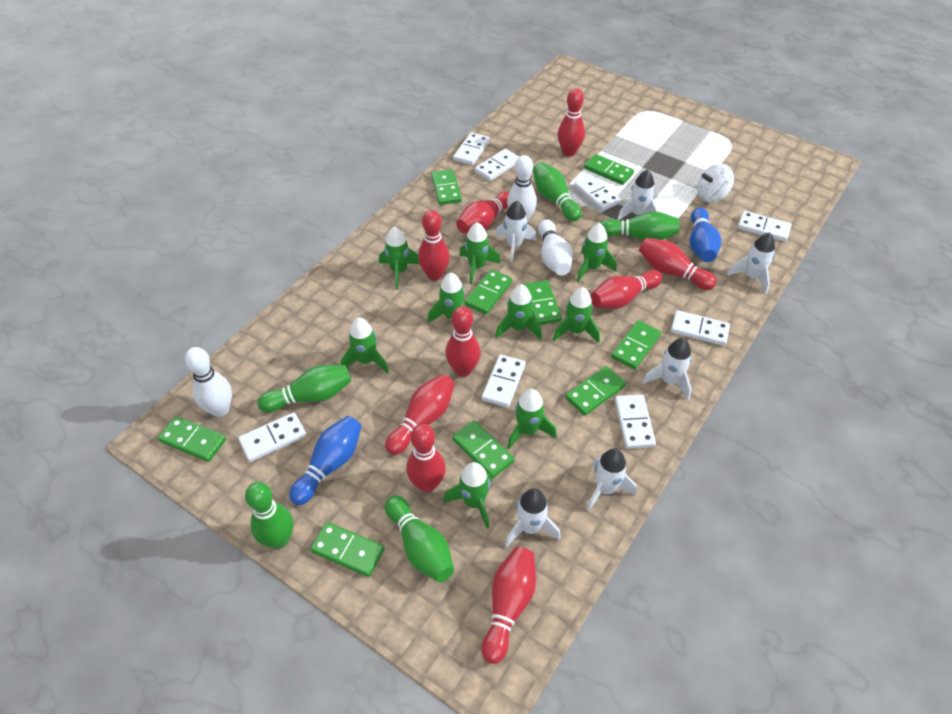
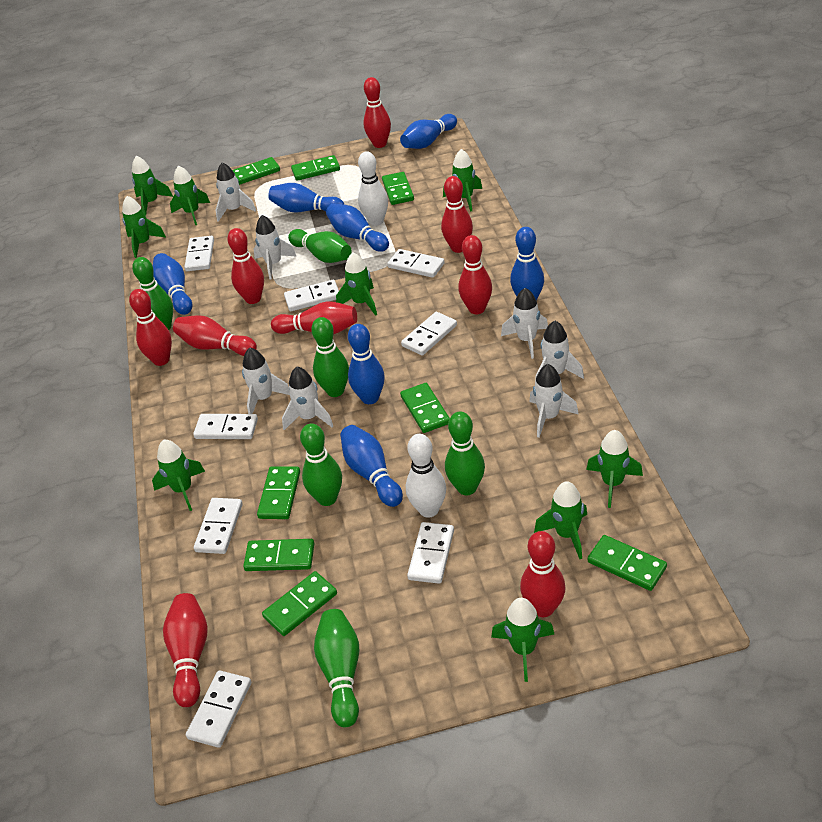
blue bowling pin: [289,416,362,505] [690,207,721,262] = 2 -> [153,253,192,315] [268,183,344,213] [326,203,389,252] [340,425,403,507] [348,324,385,404] [400,114,457,149] [510,227,544,301] = 7
green bowling pin: [245,482,294,549] [257,365,351,412] [385,495,454,582] [533,162,581,221] [600,211,680,240] = 5 -> [132,257,173,330] [288,229,352,263] [300,424,342,506] [311,317,349,397] [314,609,359,727] [445,412,485,495] = 6
green domino: [158,416,226,462] [310,522,385,577] [431,169,462,205] [452,420,515,478] [464,270,512,314] [524,280,562,325] [565,366,626,416] [584,154,634,185] [611,320,661,370] = 9 -> [232,157,280,185] [243,539,315,571] [257,466,300,519] [262,571,337,636] [291,155,340,181] [382,172,414,205] [400,383,450,433] [588,535,667,591] = 8
white bowling pin: [185,347,232,417] [507,155,537,222] [538,219,573,276] = 3 -> [358,151,388,226] [406,434,446,518] = 2
white rocket: [495,201,536,262] [505,488,561,547] [587,448,637,511] [617,169,658,221] [642,338,692,400] [727,233,775,294] = 6 -> [215,162,256,222] [242,348,290,414] [253,215,297,280] [282,367,333,430] [501,288,548,359] [530,364,579,437] [535,321,584,382] = 7
white spinning top: [697,164,734,203] = 1 -> none = 0

